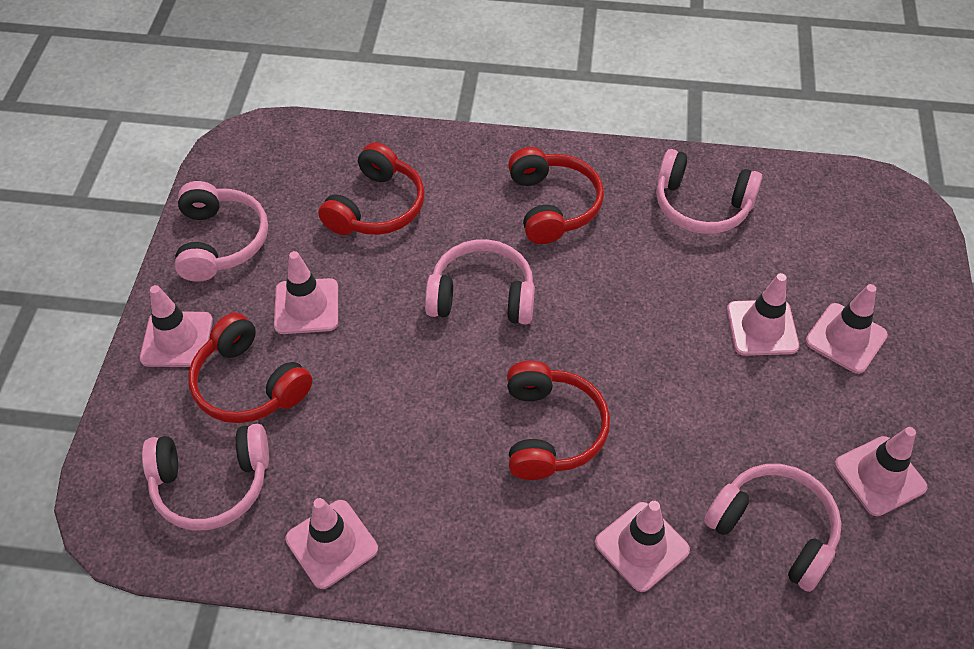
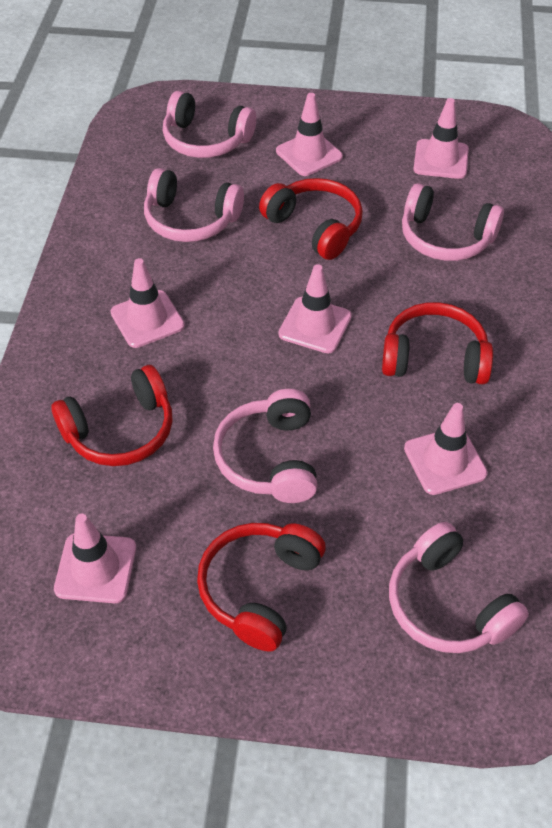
pink traffic cone: [140,285,213,367] [274,251,338,334] [285,498,378,589] [595,501,690,592] [727,273,799,356] [805,284,888,374] [834,427,927,516] = 7 -> [54,514,136,603] [110,258,185,348] [276,93,343,176] [278,264,352,353] [404,403,488,495] [413,98,469,179] = 6

